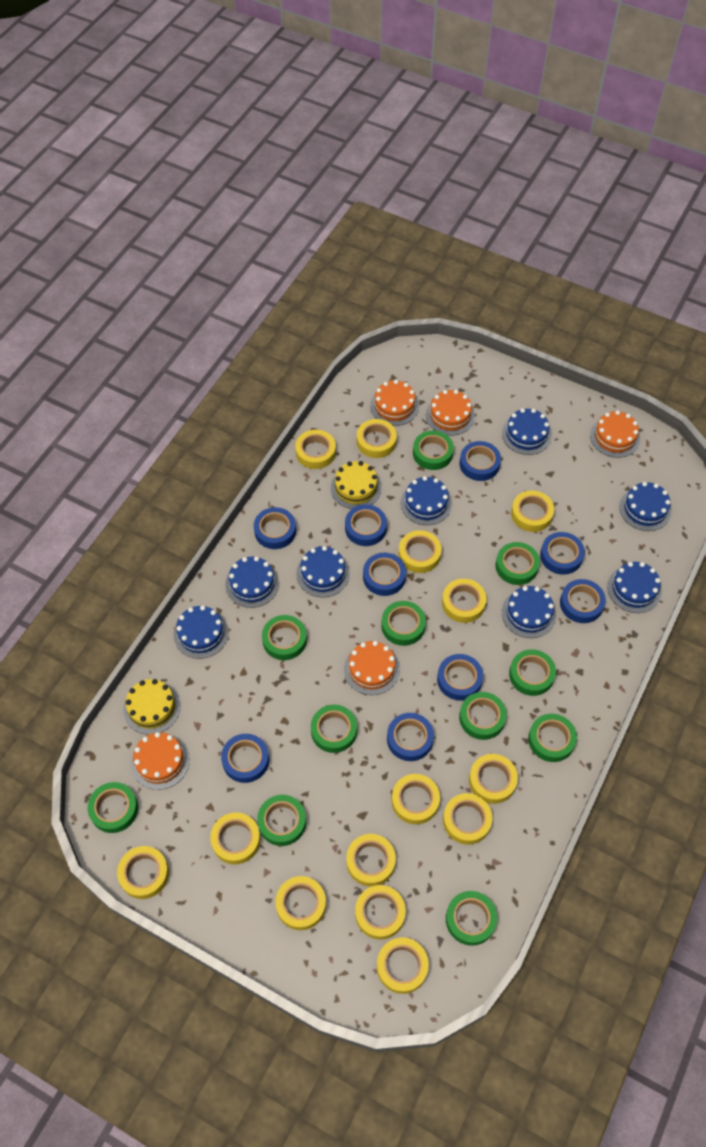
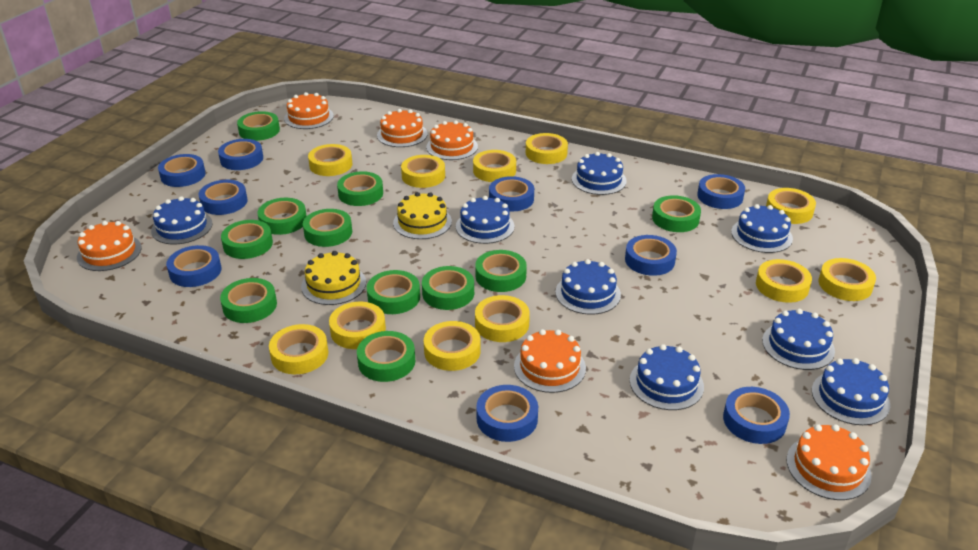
orange cake: [131,732,190,790] [344,641,400,695] [370,380,419,426] [426,390,475,436] [590,410,640,458] = 5 -> [77,221,142,271] [284,92,334,129] [377,109,428,147] [426,120,478,160] [514,329,586,393] [786,424,872,500] = 6
yellow tape: [117,846,169,899] [210,812,260,864] [275,876,326,930] [295,430,336,469] [346,834,396,886] [355,885,406,940] [357,419,397,458] [377,937,429,994] [392,774,440,824] [399,530,442,573] [442,579,487,623] [443,793,493,845] [469,754,518,804] [511,491,554,532] = 14 -> [269,324,328,374] [308,144,352,176] [329,302,386,349] [401,155,445,188] [424,321,480,371] [473,150,516,182] [475,295,530,342] [526,133,568,164] [756,259,812,303] [766,188,816,224] [818,258,876,301] = 11

